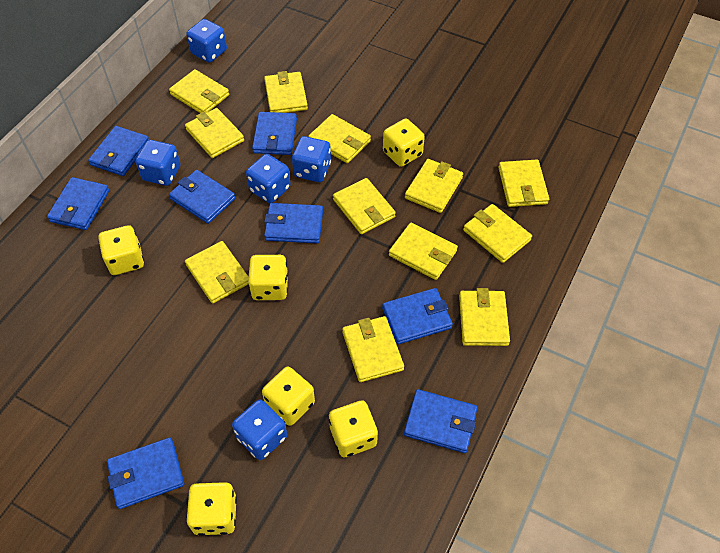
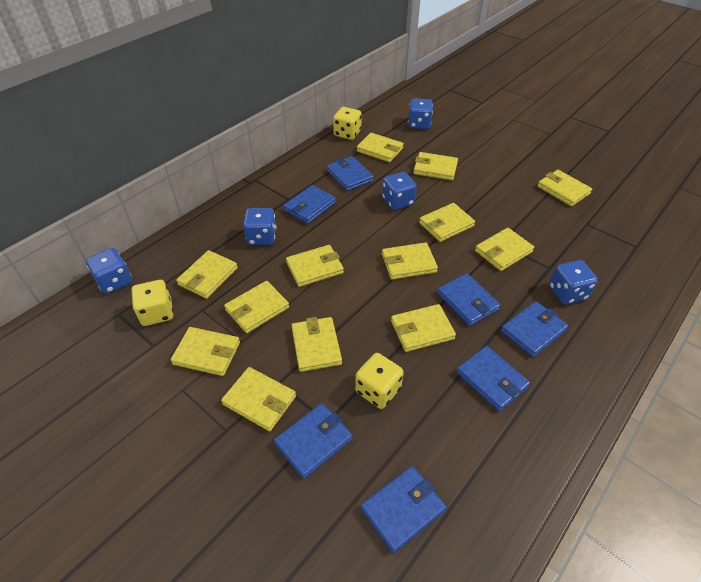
blue wallet: [47,177,110,230] [88,126,149,176] [107,438,184,509] [169,170,236,224] [252,112,297,155] [264,203,323,244] [382,288,453,344] [404,389,478,453] = 8 -> [274,403,352,479] [283,185,336,224] [327,156,374,191] [361,466,446,553] [437,273,501,326] [456,346,530,411] [501,301,568,357] = 7
yellow dice: [98,225,144,275] [186,482,237,536] [248,255,288,300] [262,367,315,426] [329,400,378,457] [383,119,425,167] = 6 -> [131,280,173,326] [333,107,362,140] [355,353,404,409] = 3
yellow wallet: [169,69,229,113] [185,108,244,158] [185,241,249,304] [264,71,308,113] [308,114,371,163] [333,178,396,234] [342,316,404,382] [389,223,458,280] [405,159,463,213] [459,288,510,346] [463,204,532,263] [498,160,549,207] = 12 -> [171,327,240,376] [176,250,238,299] [221,367,296,431] [224,281,289,333] [286,245,344,287] [291,317,342,372] [357,133,404,162] [382,242,438,280] [391,304,456,352] [413,152,458,180] [419,203,475,242] [475,228,534,271] [537,170,592,206] = 13

